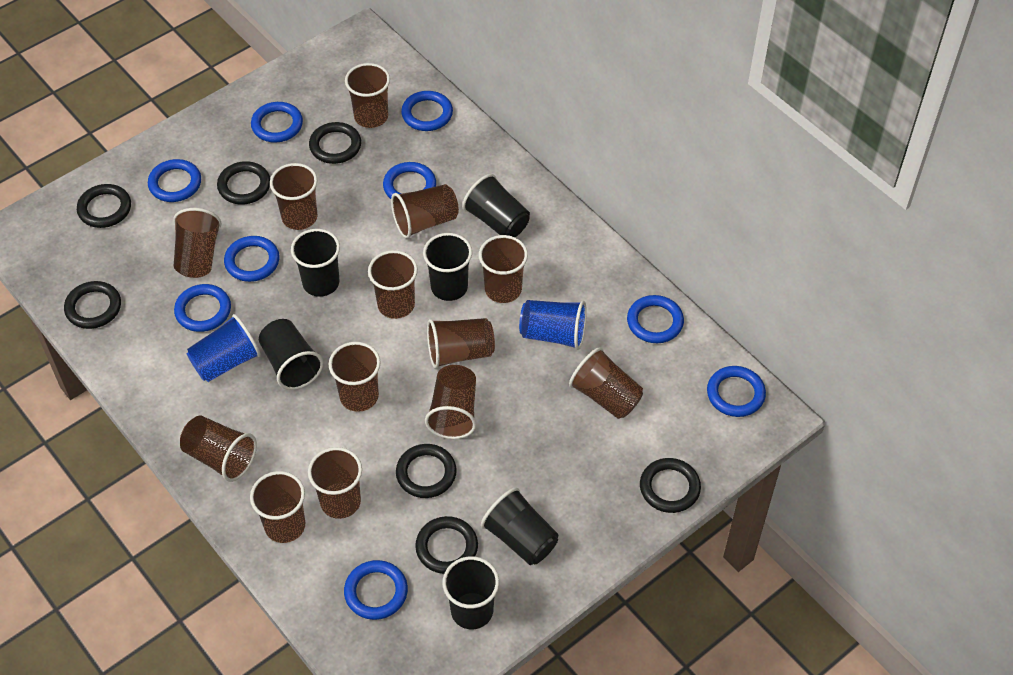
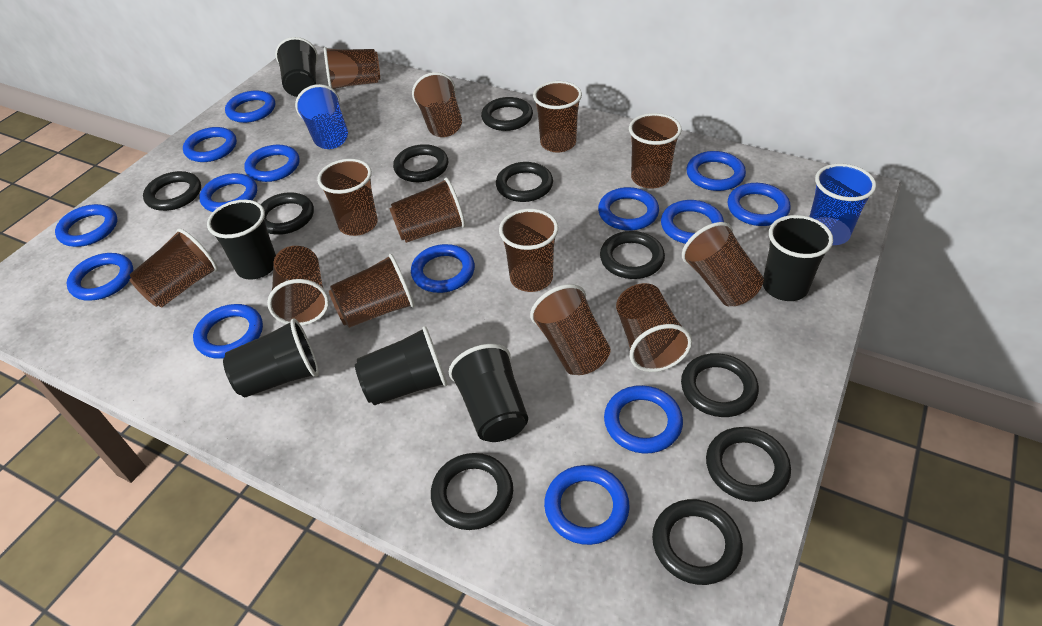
black ring: [64,281,121,329] [77,184,131,228] [217,161,270,204] [309,122,361,164] [396,444,457,498] [415,516,478,574] [640,458,701,513] = 7 -> [143,171,201,211] [261,192,314,235] [393,144,448,182] [431,453,513,530] [481,97,533,131] [496,162,553,202] [600,231,665,279] [652,499,743,585] [681,353,759,417] [706,427,791,502] = 10
blue ring: [148,159,201,202] [174,284,231,332] [224,236,279,282] [251,102,303,143] [344,560,408,620] [383,162,436,199] [401,91,453,131] [627,295,684,343] [707,366,766,417] = 9 -> [55,204,117,247] [67,253,133,301] [183,127,237,162] [193,304,263,359] [199,173,257,212] [225,90,275,123] [244,145,300,182] [411,244,475,293] [544,465,630,545] [598,187,659,231] [604,385,683,454] [661,200,724,244] [687,151,746,191] [728,183,791,226] = 14

